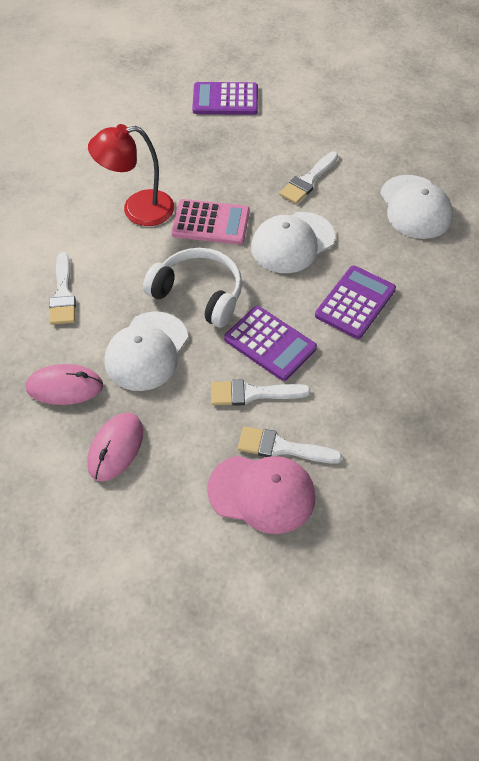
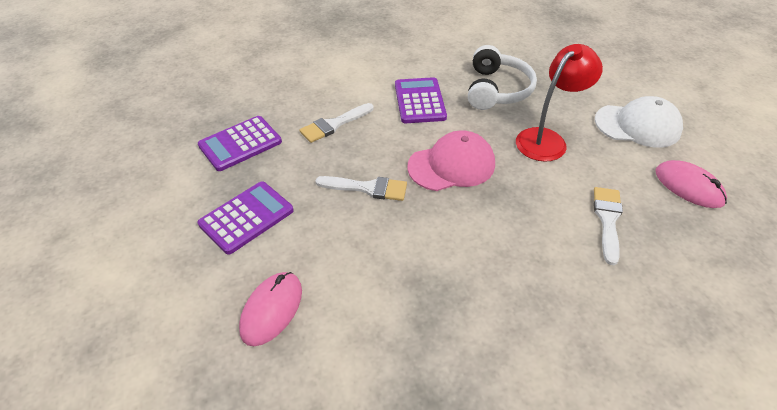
pink calculator: [171,199,250,245] = 1 -> none = 0
white brush: [49,252,76,325] [211,379,311,406] [238,426,342,464] [279,152,338,204] = 4 -> [299,103,374,143] [315,176,407,201] [594,187,623,265] = 3
white cap: [104,311,188,391] [251,212,335,273] [380,175,453,239] = 3 -> [595,96,683,148] = 1

